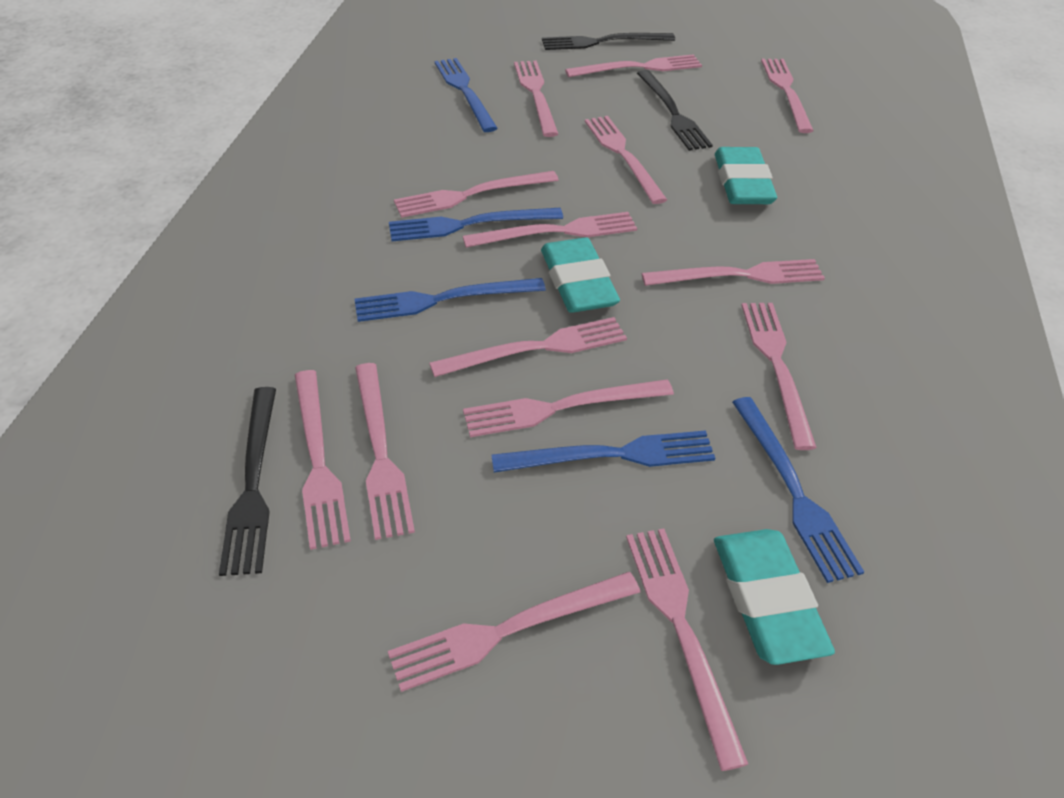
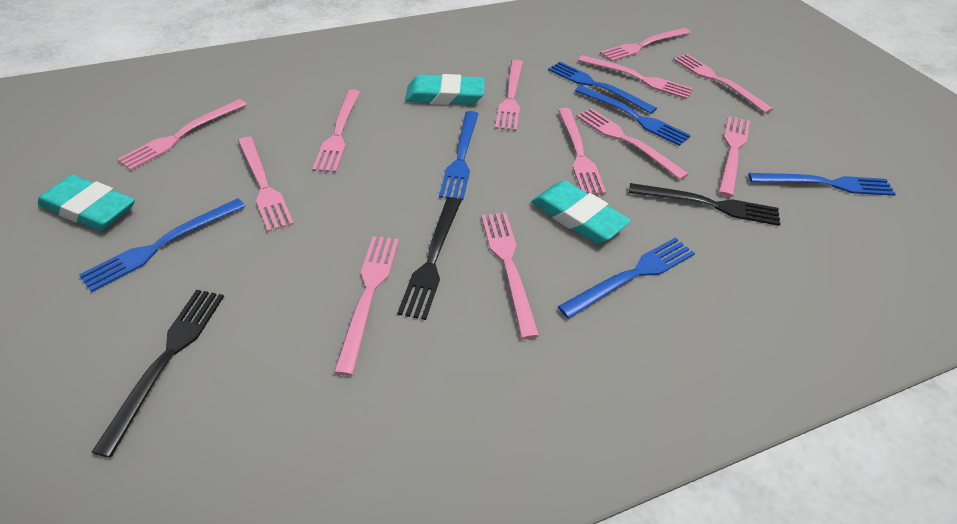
blue fork: [354,278,546,322] [389,208,563,241] [435,58,498,132] [491,430,715,473] [732,397,864,583] = 5 -> [79,198,246,293] [439,111,478,200] [548,62,657,114] [558,237,695,318] [575,85,691,146] [748,173,896,196] = 6
pink fork: [295,370,351,550] [355,363,415,540] [388,572,640,692] [394,171,559,218] [429,317,627,377] [463,212,637,248] [463,379,674,437] [514,60,558,137] [565,54,702,77] [585,116,667,204] [626,528,748,771] [642,259,825,286] [741,303,817,450] [761,59,814,133] = 14 -> [117,99,247,170] [238,137,294,232] [312,89,360,173] [334,236,399,376] [481,213,539,339] [495,59,523,131] [558,108,606,195] [576,108,689,180] [578,55,693,99] [600,28,691,62] [673,54,773,113] [718,116,750,197] = 12

